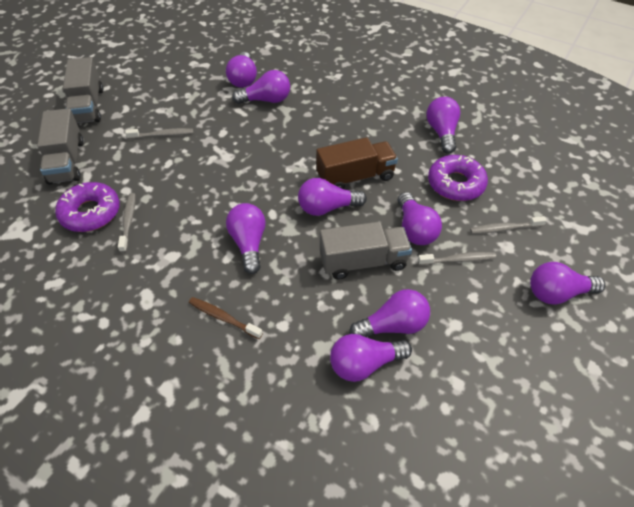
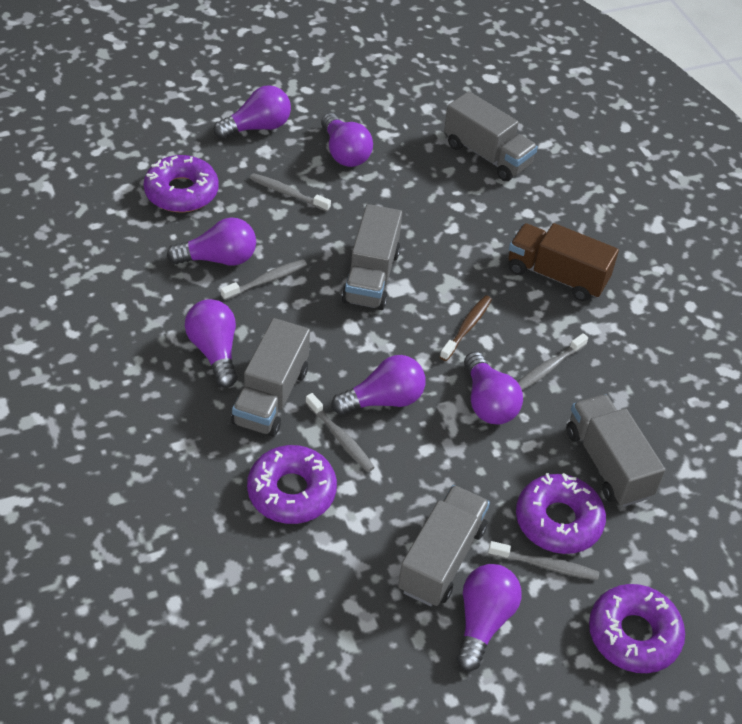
grey toothbrush: [118,193,135,253] [125,128,194,139] [418,252,496,265] [470,216,547,234] = 4 -> [221,259,307,301] [250,173,331,212] [306,393,375,472] [488,541,599,580] [518,333,588,390] = 5
grey truck: [37,108,84,185] [63,57,103,123] [320,222,412,280] = 3 -> [231,318,310,437] [342,204,402,310] [398,485,490,607] [444,91,538,181] [566,394,665,507] = 5
purple donut: [55,182,120,232] [428,155,488,201] = 2 -> [143,155,219,212] [247,445,337,524] [516,473,606,554] [589,584,685,673] = 4
purple light bulb: [226,52,257,88] [226,203,266,274] [232,70,290,104] [298,178,367,216] [330,334,412,382] [349,289,430,337] [398,192,442,245] [426,97,460,154] [530,262,605,304] = 9 -> [167,218,256,266] [185,299,237,388] [214,85,291,139] [321,113,373,167] [331,355,426,415] [456,564,521,671] [464,352,523,425] = 7

